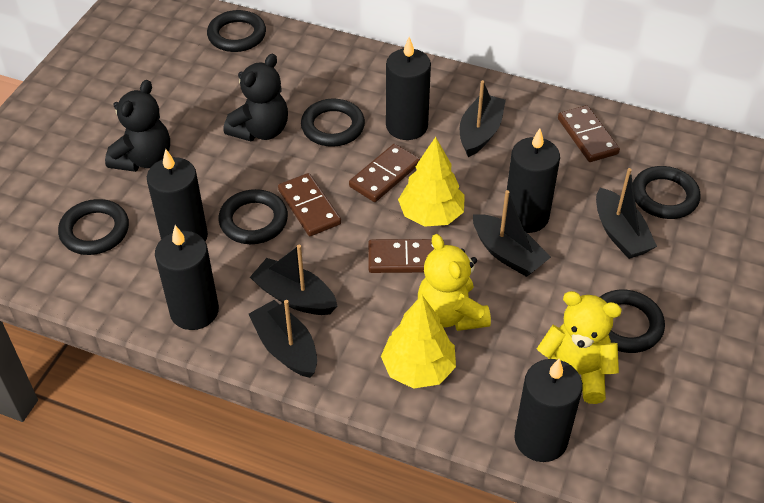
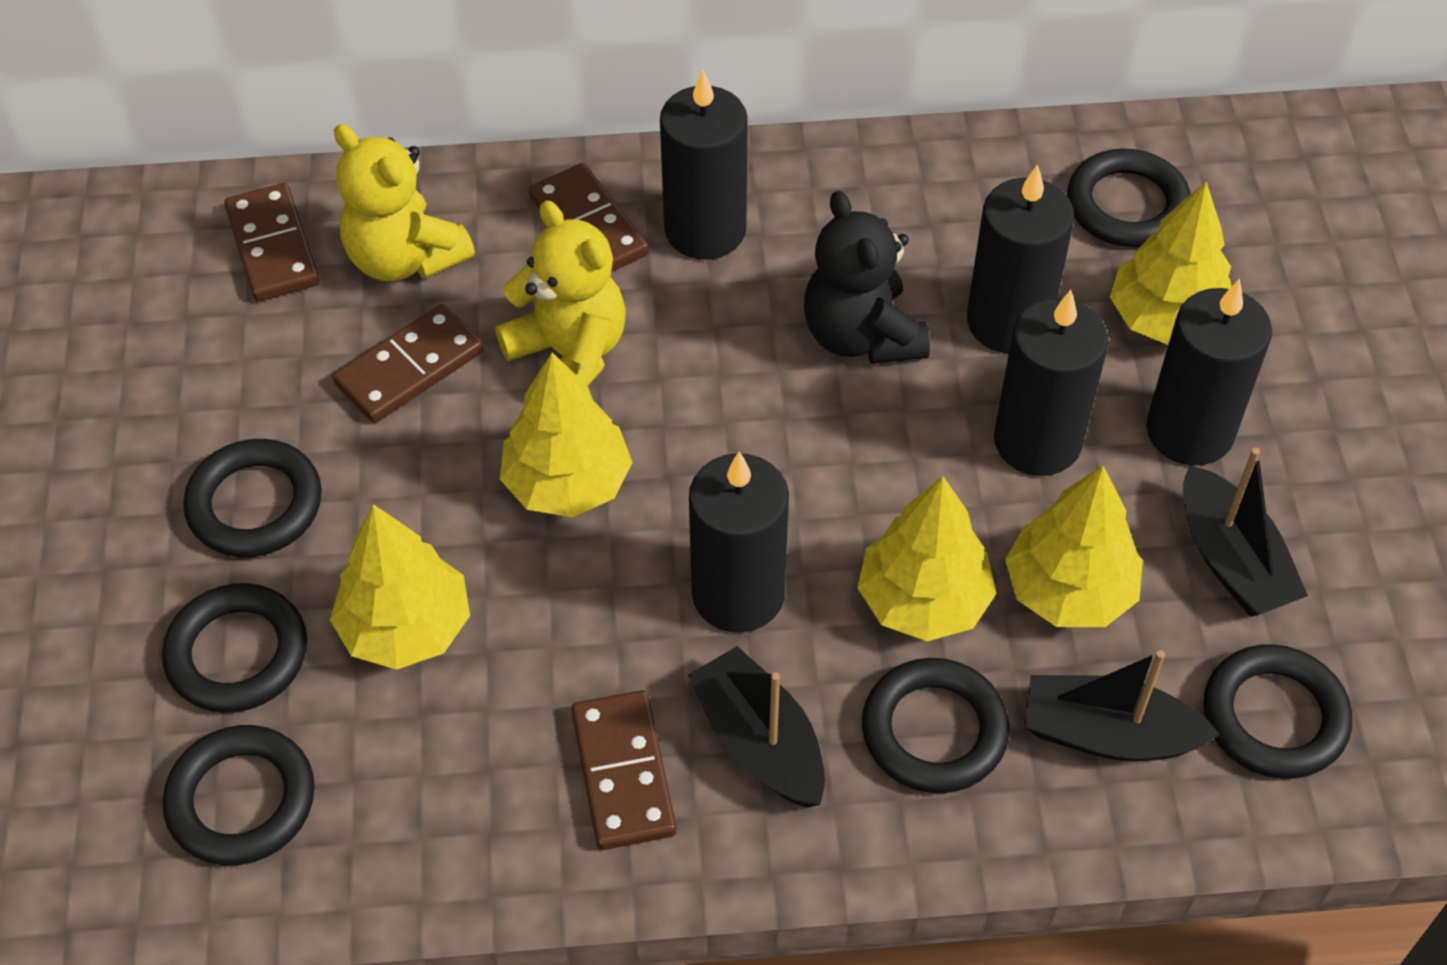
black boat: [249,300,317,378] [250,245,337,315] [460,80,506,157] [473,190,551,277] [596,168,657,259] = 5 -> [688,646,825,808] [1024,650,1220,761] [1183,448,1308,617] = 3
black teddy bear: [105,80,170,172] [223,54,288,141] = 2 -> [804,191,930,364] = 1
yellow tree: [381,295,456,389] [398,137,465,227] = 2 -> [330,504,470,670] [500,353,633,517] [857,476,997,641] [1005,466,1143,627] [1110,182,1231,345] = 5

